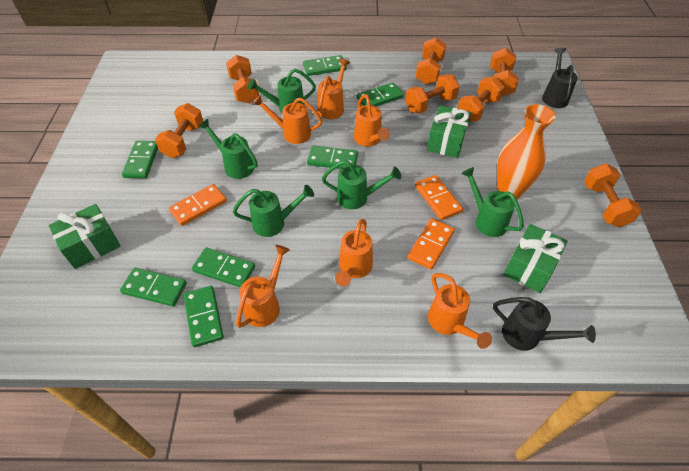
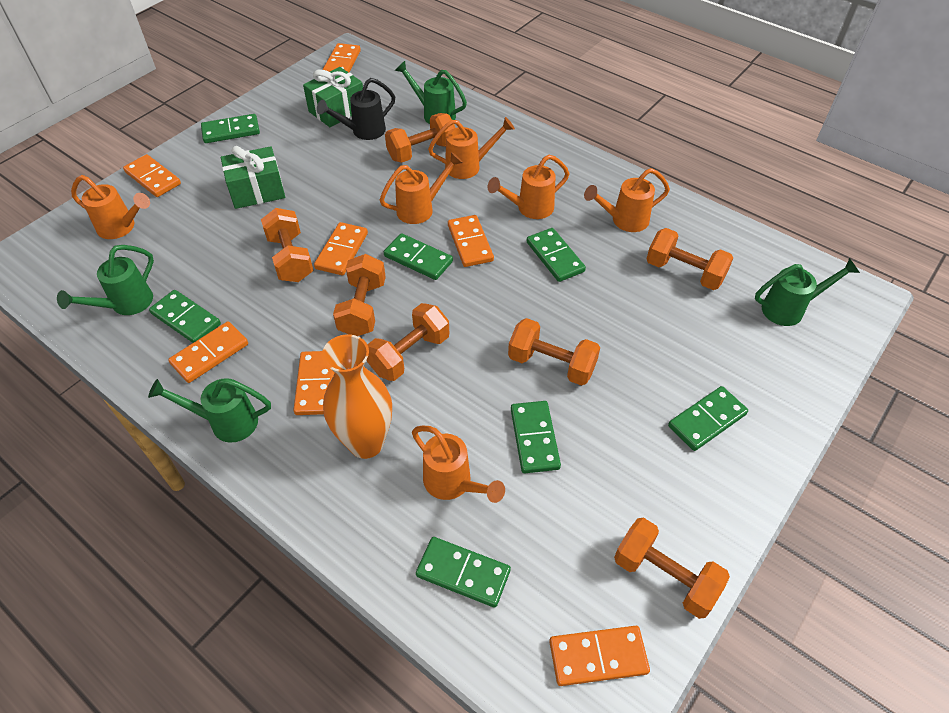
black watering can: [493,297,596,351] [542,48,578,108] = 2 -> [317,78,395,140] = 1
green gift: [48,204,121,269] [427,105,471,158] [503,224,568,293] = 3 -> [221,146,285,209] [303,67,363,127] = 2
green watering can: [198,119,258,179] [233,185,314,237] [248,69,316,113] [322,160,401,209] [461,167,524,237] = 5 -> [57,245,154,315] [148,378,271,443] [395,61,467,124] [755,258,860,326] = 4
orange domino: [169,184,227,226] [407,218,455,270] [415,175,463,220] = 3 -> [123,154,181,197] [168,321,248,383] [294,351,335,415] [314,222,368,275] [322,43,361,72] [448,215,494,267] [549,626,650,686] = 7

